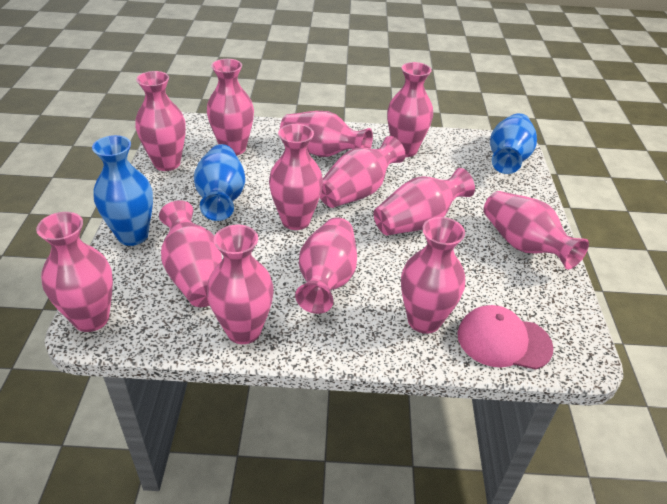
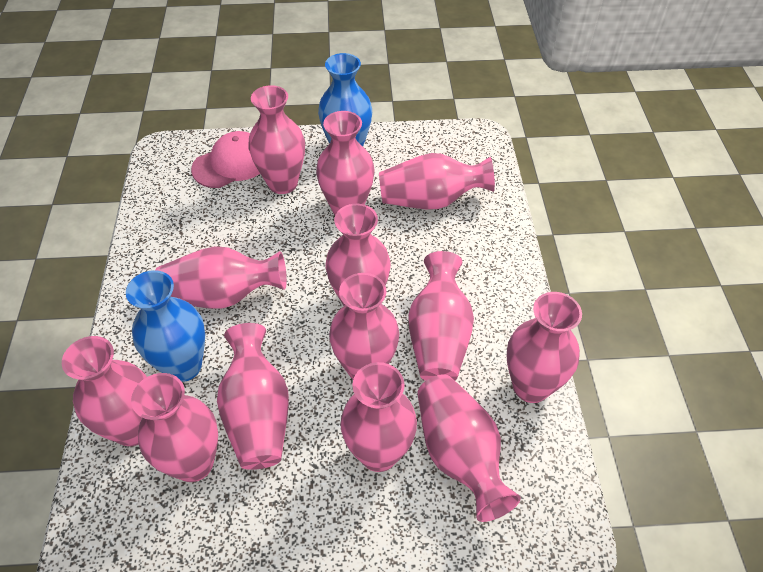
blue vase: [92,135,153,246] [194,144,245,221] [490,113,537,174] = 3 -> [126,270,205,382] [318,53,372,146] = 2

